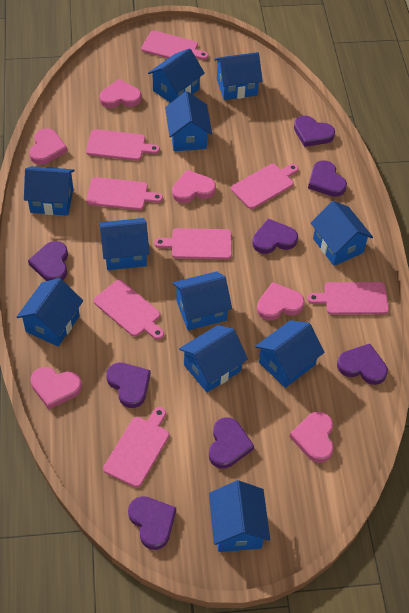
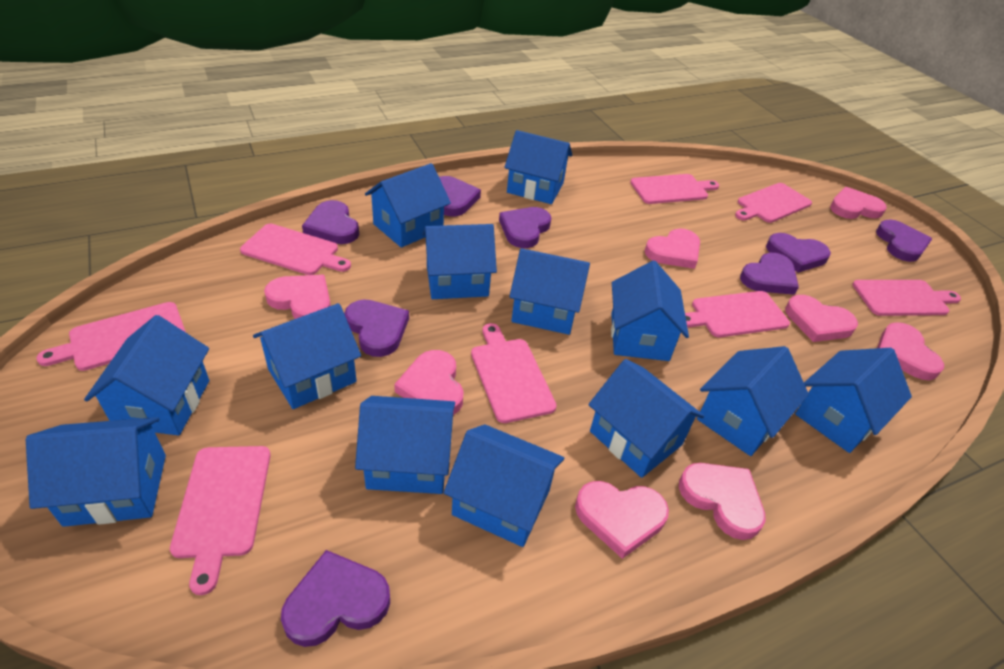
blue house: [17,278,83,346] [24,166,75,216] [99,218,150,270] [148,48,205,103] [165,91,212,151] [173,271,232,330] [179,325,248,392] [209,480,270,552] [214,52,262,100] [255,320,325,388] [311,201,373,266] = 11 -> [26,417,166,527] [84,315,209,435] [253,303,361,409] [355,396,455,494] [365,163,451,248] [422,224,497,299] [444,424,564,547] [504,130,572,204] [509,248,590,335] [588,359,704,478] [611,261,689,361] [697,346,809,456] [795,348,912,453] = 13
pink heart: [29,128,68,165] [30,367,82,409] [99,79,142,108] [172,170,216,203] [257,282,305,320] [289,411,334,463] = 6 -> [264,275,331,319] [394,350,463,415] [575,481,669,559] [645,228,700,269] [679,463,766,540] [785,295,858,342] [830,187,887,219] [877,322,944,380] = 8

